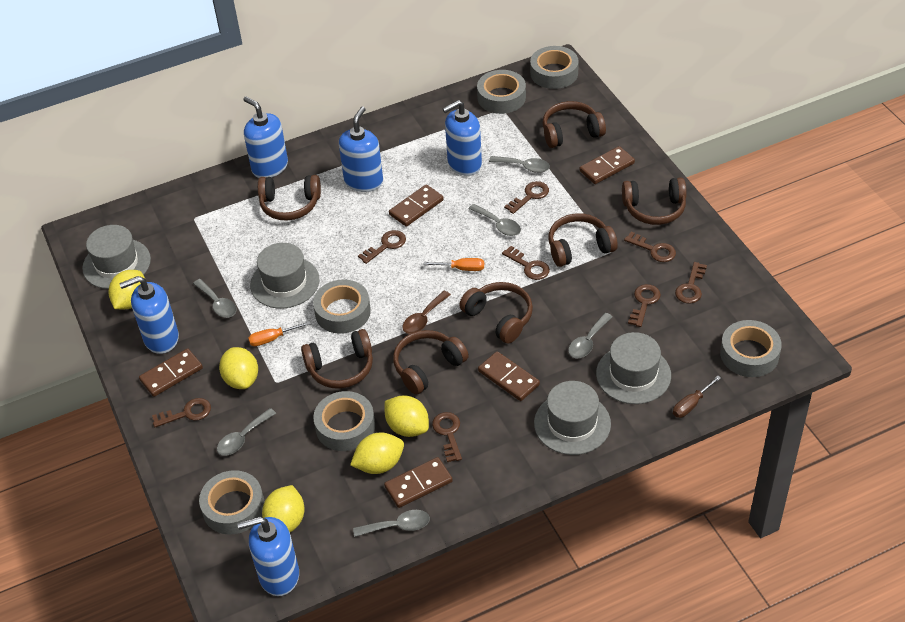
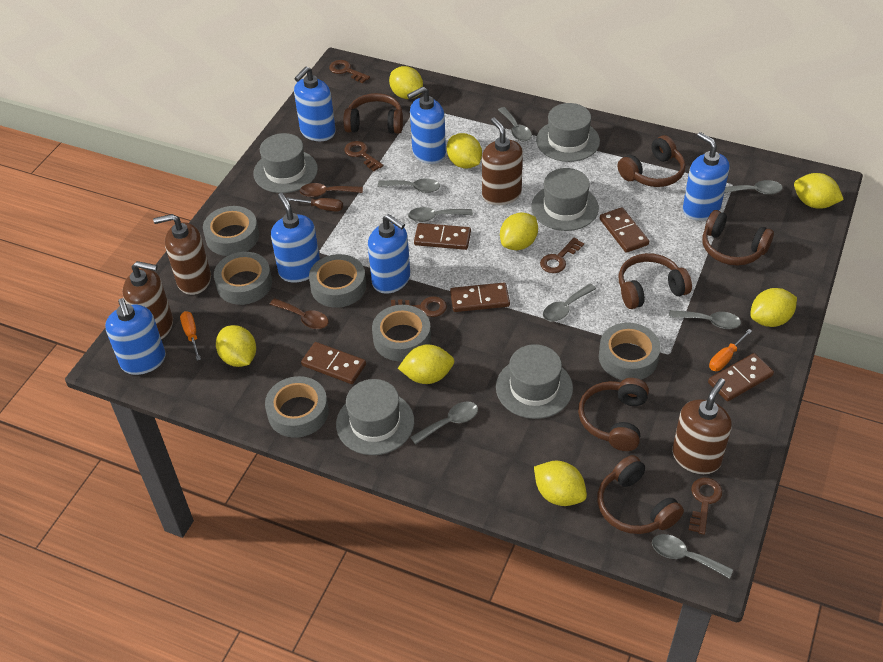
blue soap dispenser: [119,276,179,354] [237,517,299,596] [243,96,288,178] [339,107,383,192] [443,100,482,176] = 5 -> [105,298,166,375] [271,193,320,283] [294,66,336,141] [368,214,410,294] [407,86,446,164] [683,132,730,221] = 6
brown headphones: [258,175,321,221] [301,329,373,389] [393,330,469,395] [459,282,533,343] [543,101,606,148] [548,213,618,267] [622,178,687,225] = 7 -> [343,93,403,134] [578,378,649,451] [597,455,684,534] [618,135,686,187] [619,253,692,309] [703,210,774,266] = 6
brown key: [152,398,211,428] [358,230,406,264] [432,412,462,462] [502,246,550,280] [504,181,549,214] [624,232,676,262] [628,284,661,327] [675,262,707,304] = 8 -> [329,60,370,83] [344,141,383,171] [390,296,447,317] [540,237,584,273] [689,478,722,535] = 5
brown soap dispenser: none = 0 -> [122,261,173,339] [153,214,211,295] [482,118,523,205] [672,378,732,474] = 4
brown spoon: [403,291,451,334] = 1 -> [270,298,329,329] [300,183,363,197] = 2
grey hat: [82,225,151,289] [250,243,320,309] [534,381,611,455] [596,332,671,404] = 4 -> [253,133,318,193] [336,379,414,455] [496,344,573,419] [531,168,599,231] [536,103,600,162] = 5
grey spoon: [193,279,236,318] [217,408,276,456] [353,510,430,537] [469,204,521,236] [489,156,550,173] [568,313,613,358] = 6 -> [378,179,440,193] [408,207,473,222] [410,402,478,445] [498,107,532,141] [543,284,596,322] [652,534,733,579] [669,310,741,329] [724,180,783,195] = 8
yellow lemon: [108,270,145,309] [219,347,258,389] [262,485,305,532] [350,432,404,474] [385,395,429,437] = 5 -> [216,325,256,367] [389,66,423,99] [398,344,455,384] [447,133,482,169] [500,212,538,250] [534,461,587,506] [750,288,797,327] [794,173,844,209] = 8

